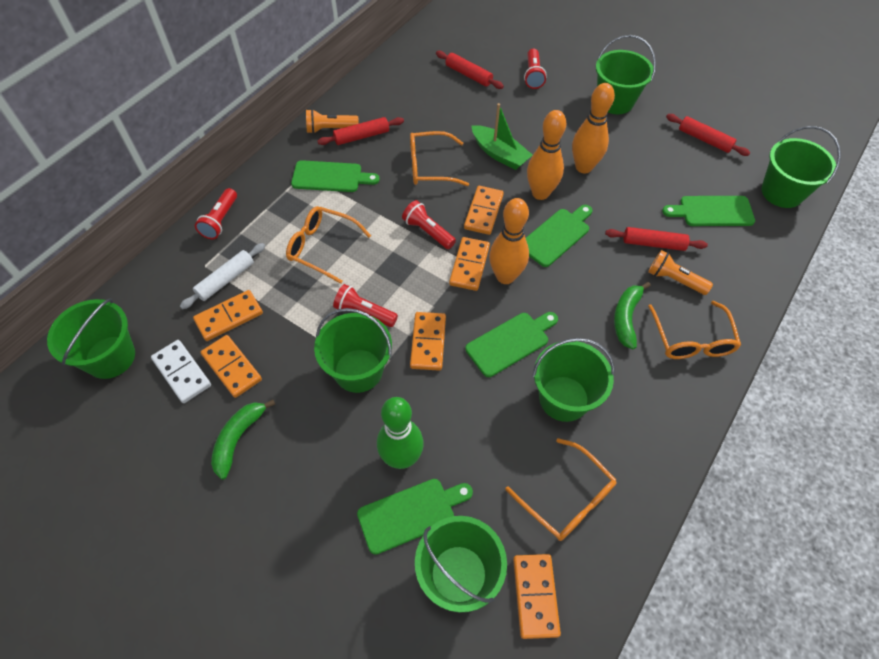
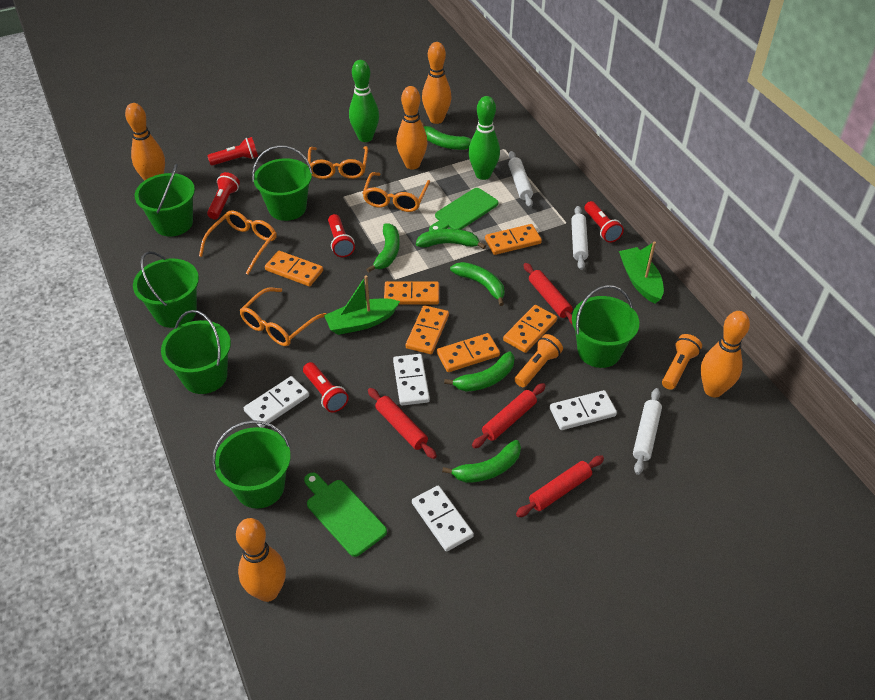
green banana: [211,400,275,480] [614,282,651,349] = 2 -> [366,223,400,273] [416,229,486,249] [422,122,472,150] [442,440,521,483] [444,352,515,392] [450,262,505,306] = 6
green boat: [471,103,532,170] = 1 -> [324,275,400,335] [619,241,664,304] = 2
green bowling pin: [377,397,424,469] = 1 -> [349,60,379,142] [469,96,500,180] = 2
green cutting board: [291,160,380,192] [357,479,473,555] [465,312,558,377] [526,205,592,267] [662,196,755,226] = 5 -> [304,472,387,557] [429,188,498,231] = 2
orange bowling pin: [489,198,529,284] [527,110,566,200] [572,83,615,173] = 3 -> [125,103,165,181] [236,518,286,602] [396,86,428,169] [422,42,452,124] [701,311,750,398] = 5
red flashlight: [195,188,237,239] [333,284,398,327] [402,200,456,249] [524,48,547,89] = 4 -> [207,137,258,166] [207,172,240,219] [303,362,349,412] [328,214,355,257] [585,201,624,243] = 5
white domino: [151,340,211,403] = 1 -> [244,376,309,428] [393,354,430,406] [412,486,474,552] [550,390,617,430] = 4
white rolling pin: [180,243,265,309] = 1 -> [508,151,533,207] [571,206,588,270] [633,388,662,475] = 3

